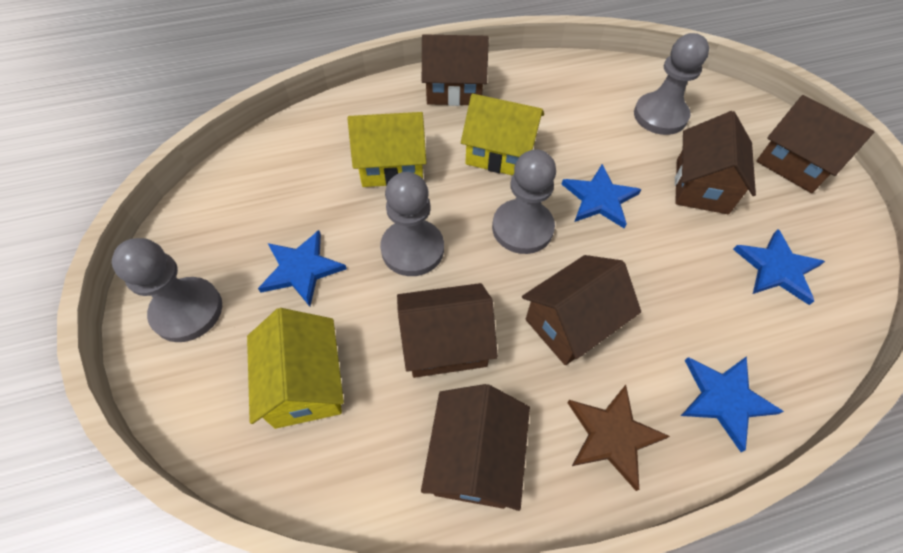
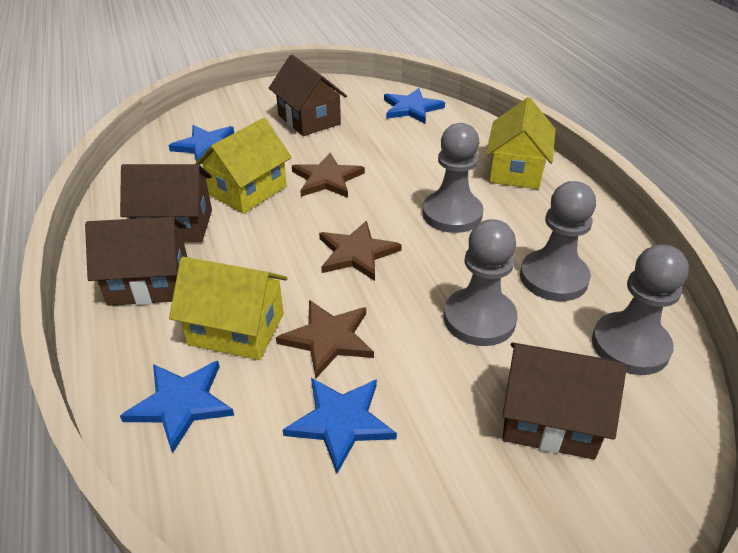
brown house: [397,283,498,378] [421,384,530,511] [422,34,489,106] [522,255,641,365] [675,111,756,214] [756,95,875,193] = 6 -> [85,217,187,306] [120,164,212,243] [269,55,347,136] [502,342,627,460] = 4
brown star: [567,385,670,491] = 1 -> [276,300,374,378] [292,153,365,198] [319,221,402,281] = 3

